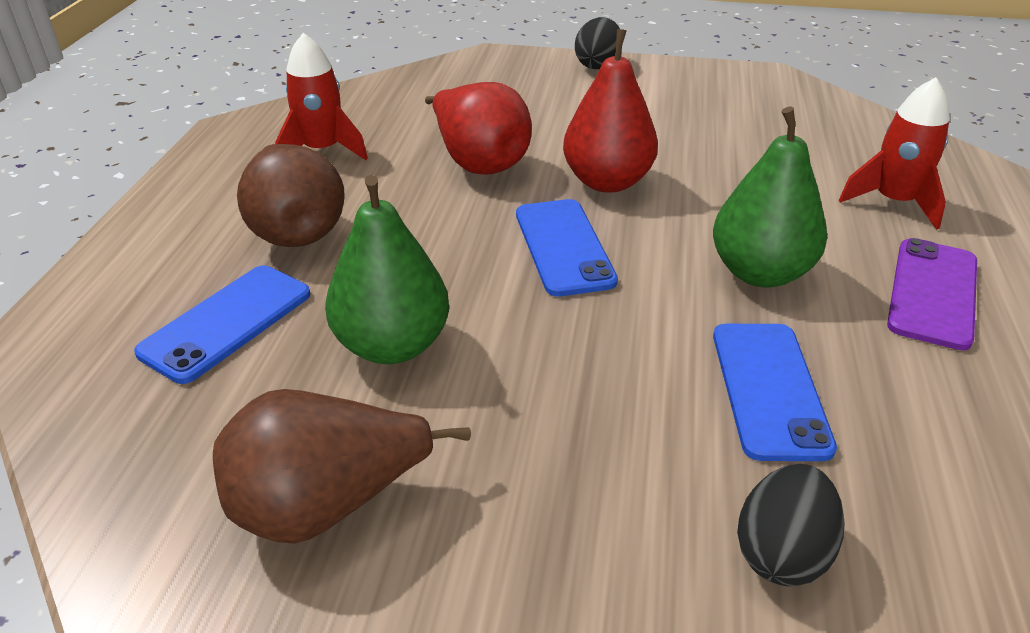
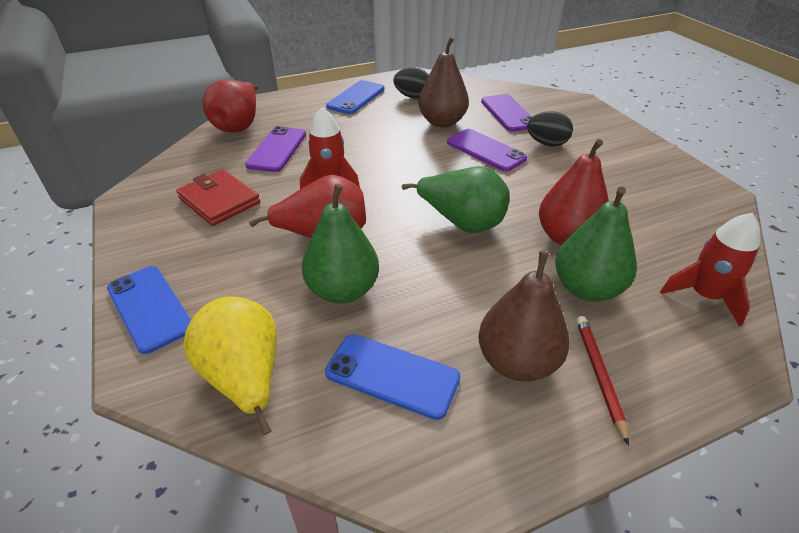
green pear: [325,175,449,364] [713,107,827,288] = 2 -> [302,184,379,304] [402,166,510,233] [555,187,637,302] = 3
purple phone: [887,238,977,350] = 1 -> [245,126,306,172] [447,129,527,172] [481,94,532,132] = 3
red pear: [425,82,532,175] [563,29,658,193] = 2 -> [203,80,258,133] [249,175,366,238] [539,139,609,246] = 3
red pencil: none = 0 -> [576,316,629,446] = 1
red wallet: none = 0 -> [176,169,260,226] = 1
yellow pear: none = 0 -> [183,296,277,435] = 1

